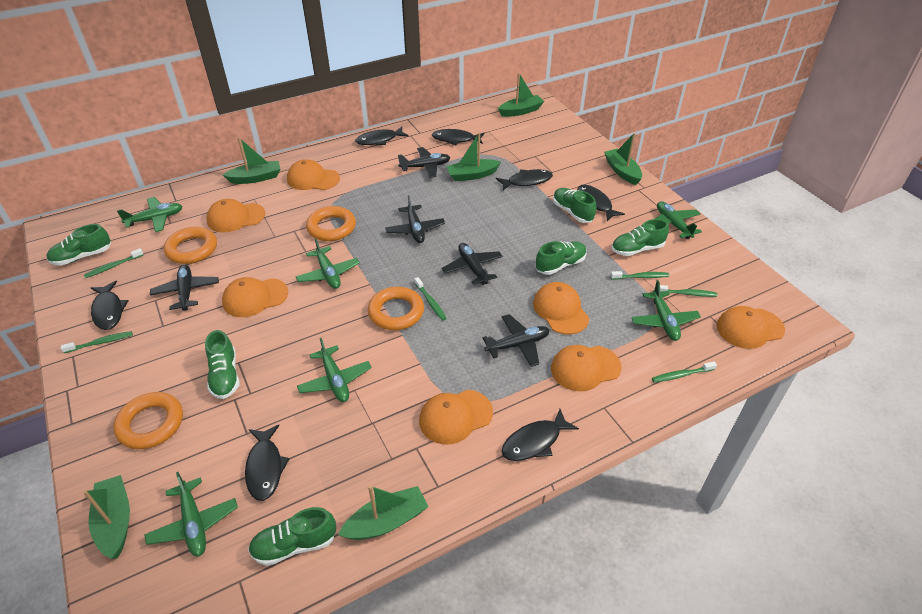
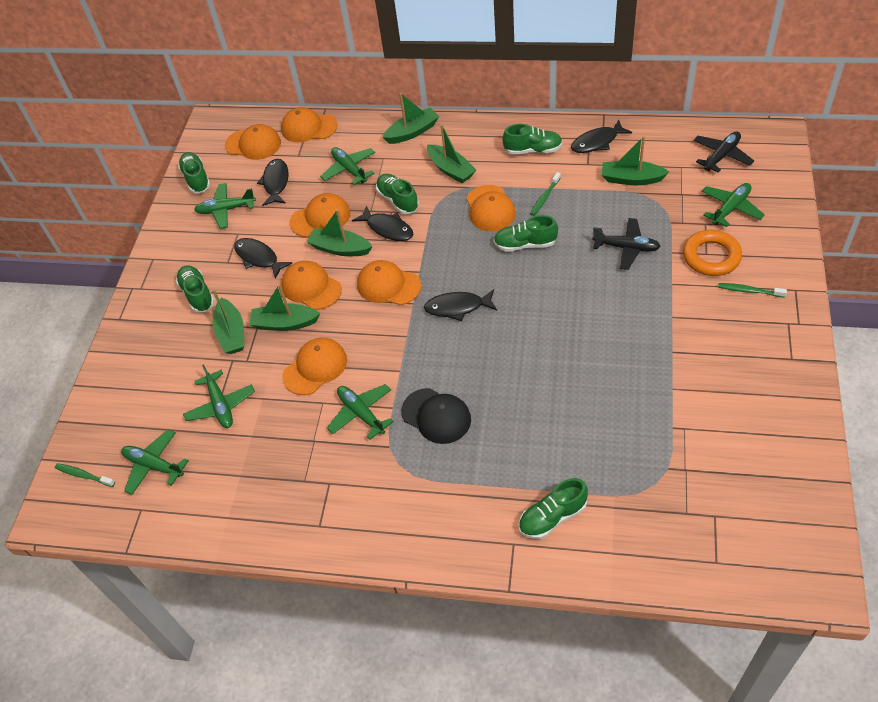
black cap: none = 0 -> [401,388,471,444] = 1
black fish: [91,281,128,330] [245,425,290,501] [355,127,409,145] [432,129,485,146] [496,169,553,190] [502,409,579,461] [577,184,625,221] = 7 -> [234,238,292,279] [257,159,289,206] [352,205,413,241] [424,289,497,321] [571,120,632,153] = 5
black plane: [150,264,219,311] [385,195,445,243] [398,147,450,178] [442,243,503,285] [482,314,550,367] = 5 -> [592,218,661,270] [694,132,754,173] = 2
green toothbrush: [61,331,133,353] [84,248,144,278] [415,277,447,321] [611,271,669,280] [652,361,717,383] [660,285,717,297] = 6 -> [55,463,115,487] [530,172,561,216] [718,283,787,298] = 3
orange ring: [113,392,183,449] [164,227,217,264] [306,206,356,241] [368,287,424,330] = 4 -> [683,230,742,276] = 1

